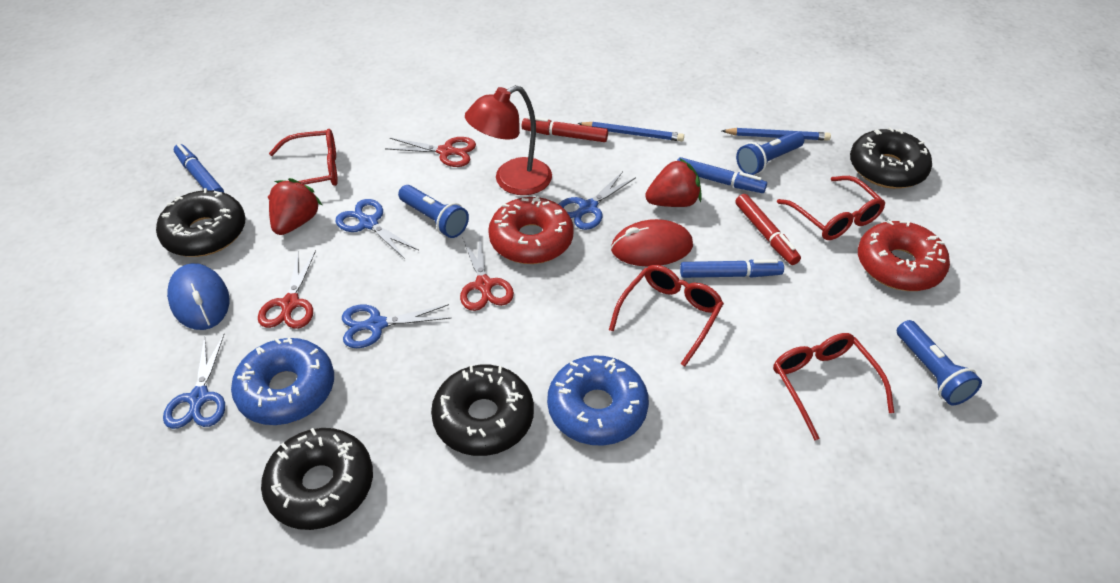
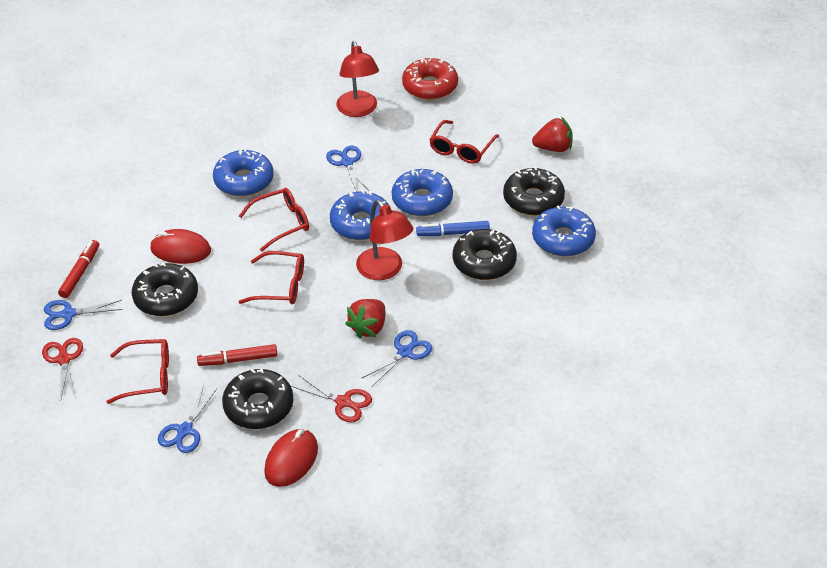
blue donut: [231,337,334,425] [547,355,649,446] = 2 -> [213,148,273,197] [330,190,389,240] [392,169,453,217] [532,206,596,257] = 4
blue flashlight: [398,185,469,238] [736,131,804,175] [897,320,982,405] = 3 -> none = 0
blue marker: [174,144,224,192] [677,157,767,193] [680,259,784,278] = 3 -> [416,221,490,236] = 1
blue mouse: [167,263,229,330] = 1 -> none = 0
blue pencil: [577,122,684,142] [722,128,831,141] = 2 -> none = 0
red donut: [488,196,574,264] [858,220,950,291] = 2 -> [402,58,458,100] = 1
red lamp: [465,85,552,195] = 1 -> [336,41,379,117] [356,200,413,280] = 2
red mouse: [611,219,693,267] = 1 -> [150,229,211,264] [264,429,318,487] = 2
red scissors: [258,250,316,329] [385,137,476,167] [460,235,514,311] = 3 -> [42,338,83,398] [291,376,372,422] = 2

